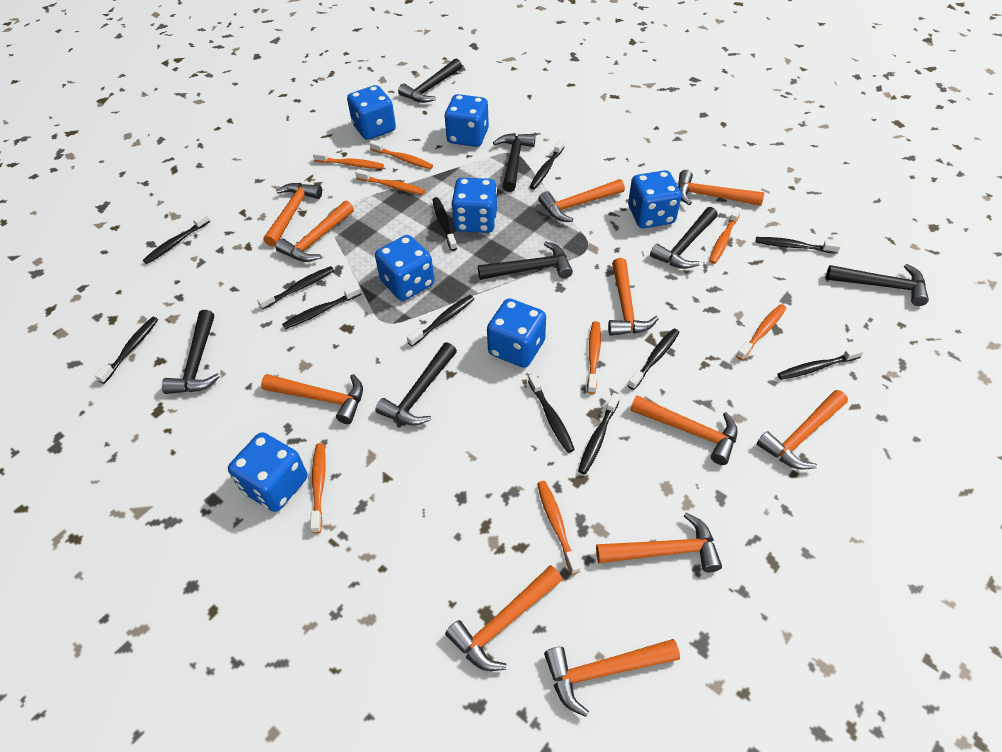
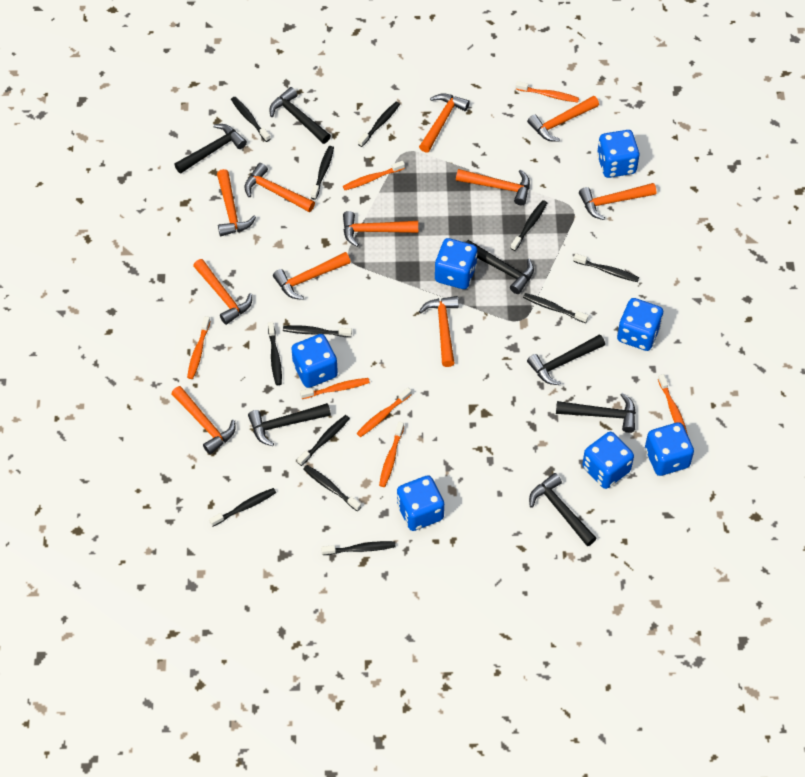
orange toothbrush: [310,443,326,533] [313,151,384,169] [355,169,425,195] [369,140,433,169] [537,481,580,575] [587,321,601,394] [709,207,741,264] [736,304,786,360] = 8 -> [187,316,210,379] [300,378,370,399] [343,161,405,190] [357,388,412,437] [379,421,404,487] [516,81,579,102] [658,374,688,435] = 7

